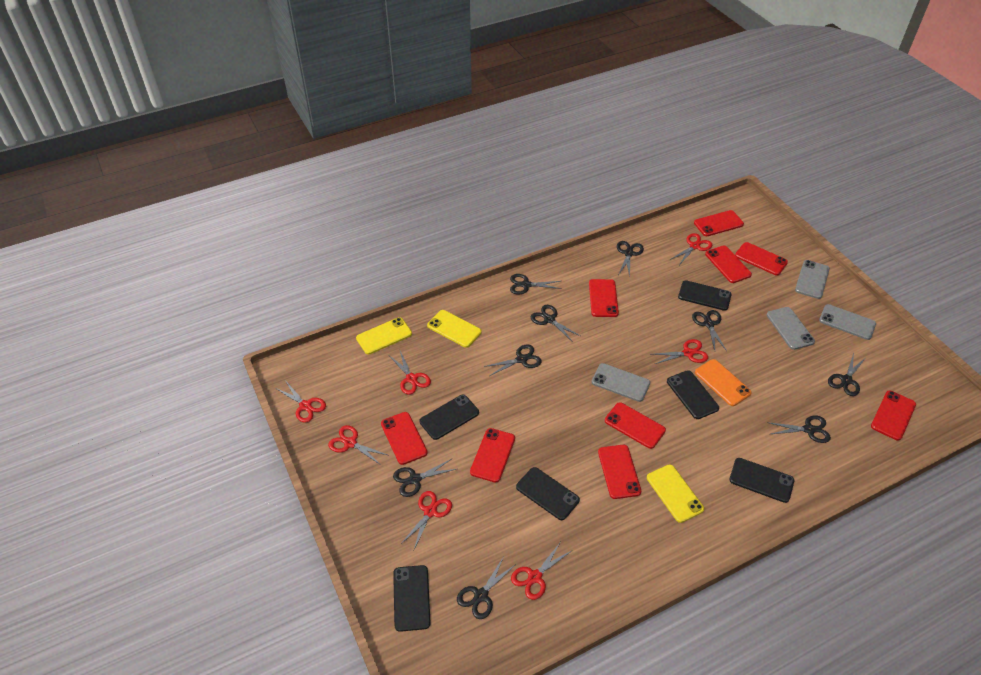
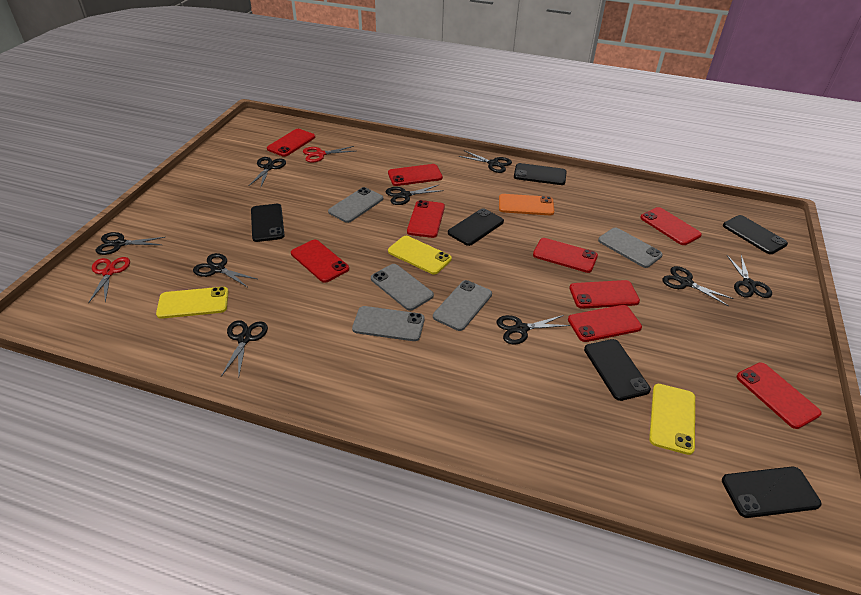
grey phone: [591,363,650,402] [767,307,815,350] [795,260,830,299] [819,304,876,340] = 4 -> [328,187,383,223] [352,306,425,341] [371,264,434,311] [433,280,492,331] [598,228,663,268] = 5
red scissors: [275,380,326,422] [328,425,387,465] [390,351,431,395] [401,491,452,549] [511,543,571,600] [652,339,708,364] [670,233,712,264] = 7 -> [88,257,130,304] [303,146,356,163] = 2

